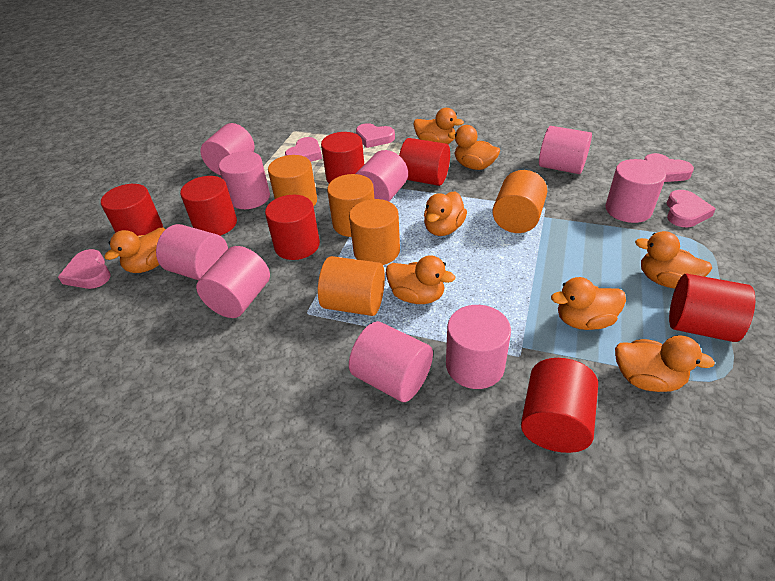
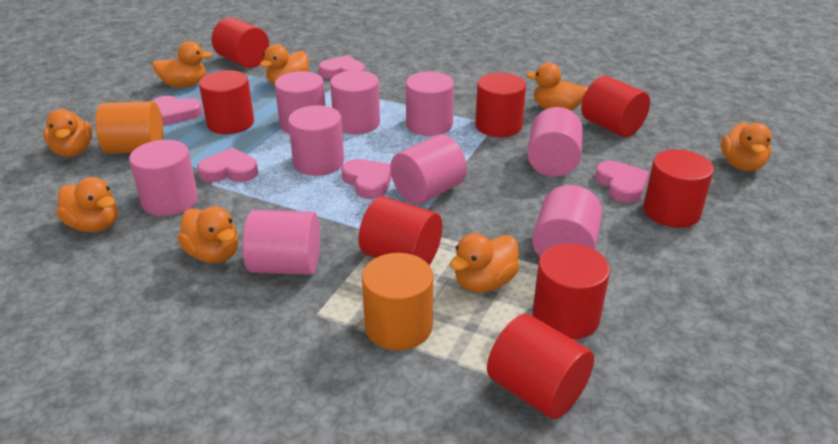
orange cylinder: [268,155,317,207] [318,256,385,316] [327,174,374,237] [349,199,400,265] [492,170,547,233] = 5 -> [96,101,163,153] [362,253,433,350] = 2
red cylinder: [101,184,163,236] [180,176,237,236] [265,195,320,260] [321,132,364,183] [399,138,450,186] [521,358,598,453] [669,273,755,342] = 7 -> [199,70,254,134] [212,17,269,68] [359,196,442,265] [475,73,526,137] [487,314,594,419] [533,244,610,340] [581,76,650,137] [643,149,714,228] = 8

